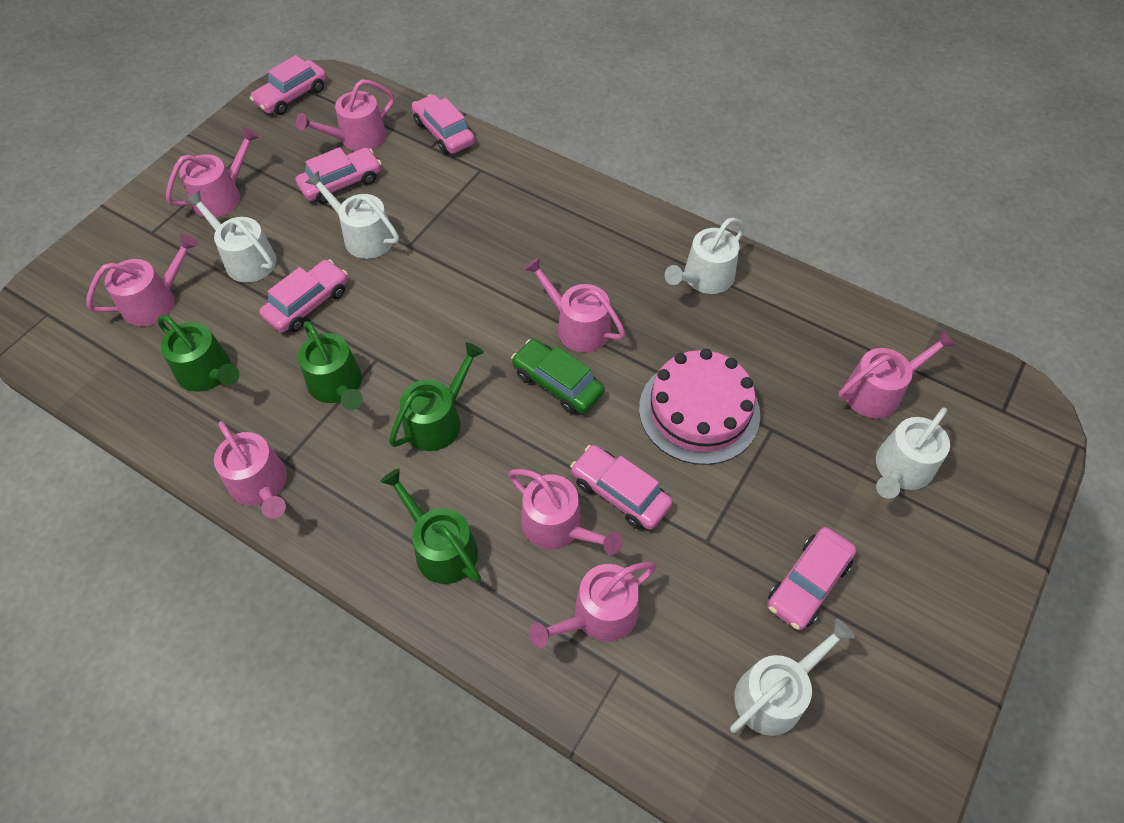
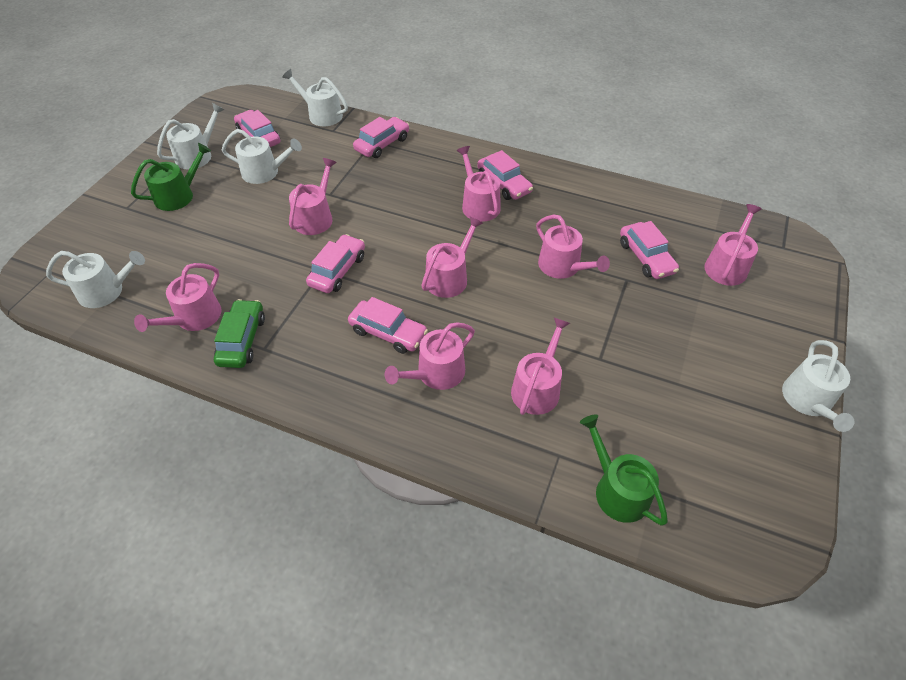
green watering can: [157,315,239,392] [298,321,363,410] [380,468,481,584] [389,342,484,451] = 4 -> [131,143,211,211] [580,414,668,526] = 2
pink cake: [639,349,760,465] = 1 -> none = 0

